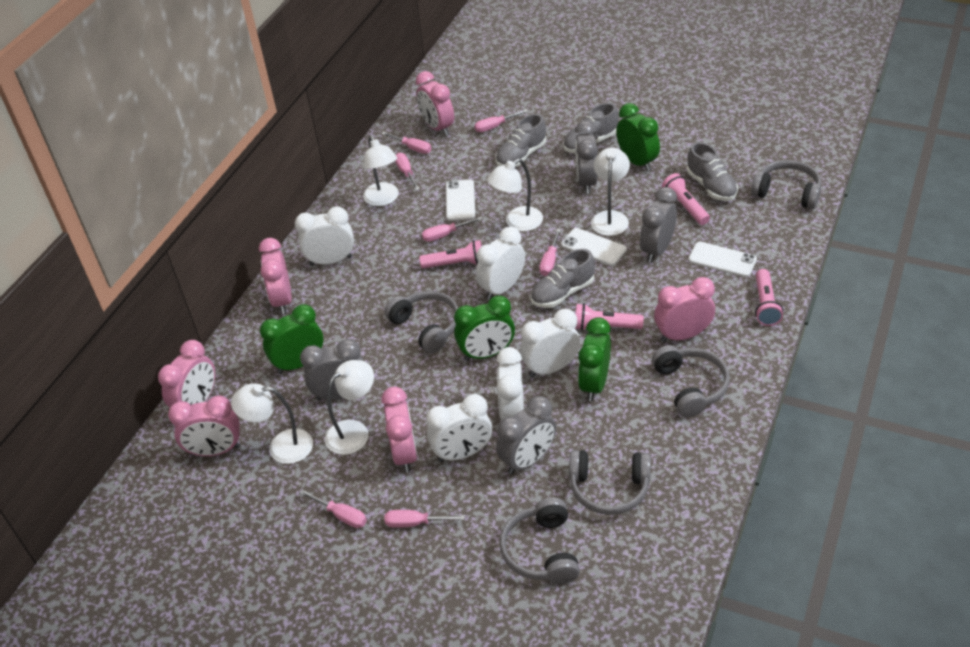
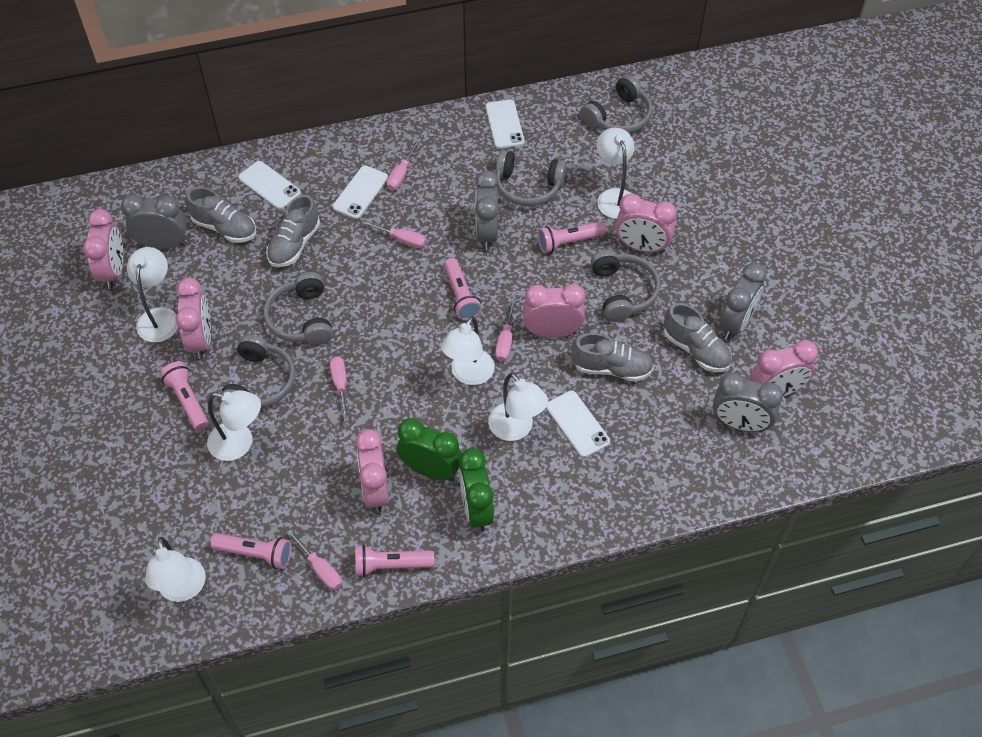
green clock: [260,304,323,374] [454,295,515,361] [578,317,611,401] [616,103,660,171] = 4 -> [397,418,462,481] [459,448,494,532] = 2
pink flashlight: [419,240,482,269] [575,303,644,331] [662,173,710,225] [755,269,783,326] = 4 -> [160,361,208,431] [210,533,292,569] [355,545,434,577] [444,258,482,320] [538,222,606,253] = 5
pink screwdriver: [300,490,367,528] [382,132,431,154] [385,510,465,528] [395,153,420,190] [422,217,482,242] [474,109,528,132] [539,229,561,276] = 7 -> [287,529,342,590] [330,356,349,422] [362,220,426,248] [387,141,419,190] [495,300,516,361] = 5
white clock: [295,206,354,266] [426,394,492,462] [476,227,525,300] [497,347,524,421] [520,309,581,377] = 5 -> none = 0
white lamp: [231,383,313,464] [325,360,374,455] [363,136,399,206] [487,159,543,231] [591,147,630,236] = 5 -> [127,247,178,342] [145,537,206,602] [207,390,261,461] [441,316,495,385] [488,373,548,441] [597,128,635,219] = 6
white phone: [446,179,475,221] [561,228,627,266] [688,242,757,277] = 3 -> [238,161,301,209] [333,166,388,219] [486,100,524,149] [546,391,610,458] = 4

